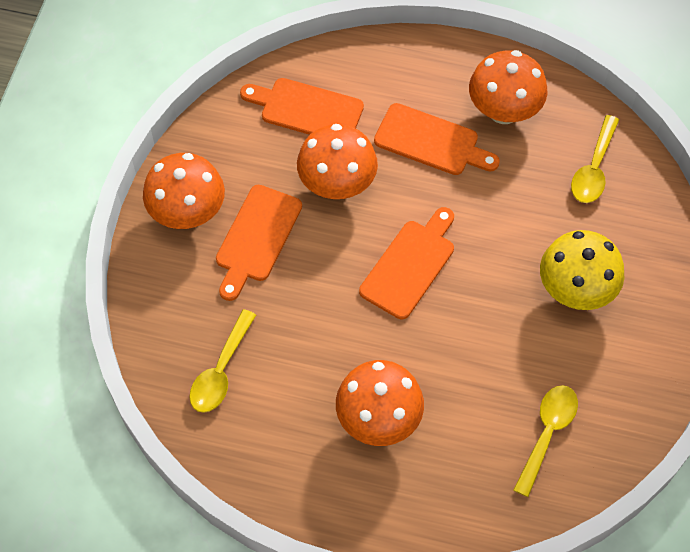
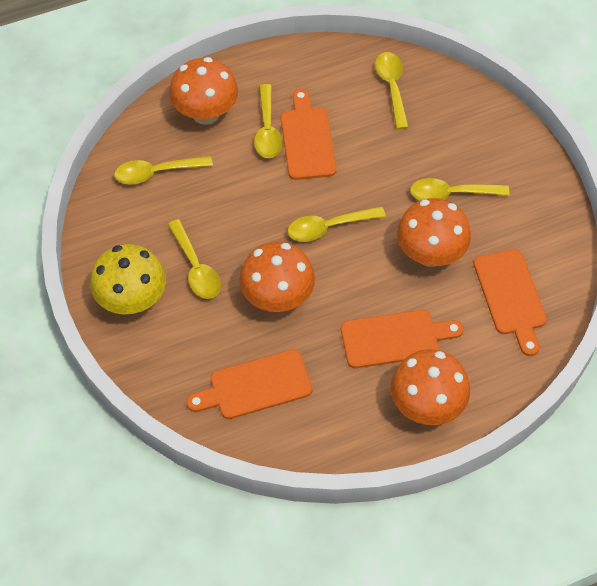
yellow spoon: [189,309,256,413] [513,385,578,497] [571,115,619,203] = 3 -> [114,156,213,185] [168,219,221,299] [254,84,283,158] [287,206,386,242] [375,52,409,129] [410,178,510,200] = 6

